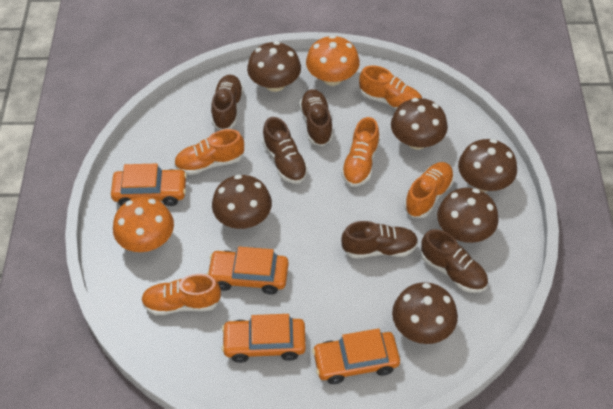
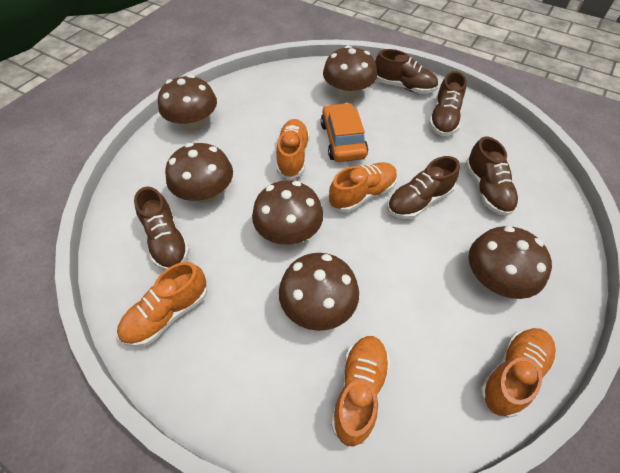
orange car: [111,164,187,206] [206,247,289,294] [221,314,306,363] [312,329,400,384] = 4 -> [321,103,368,162] = 1
orange mushroom: [113,197,174,252] [306,35,360,86] = 2 -> none = 0

